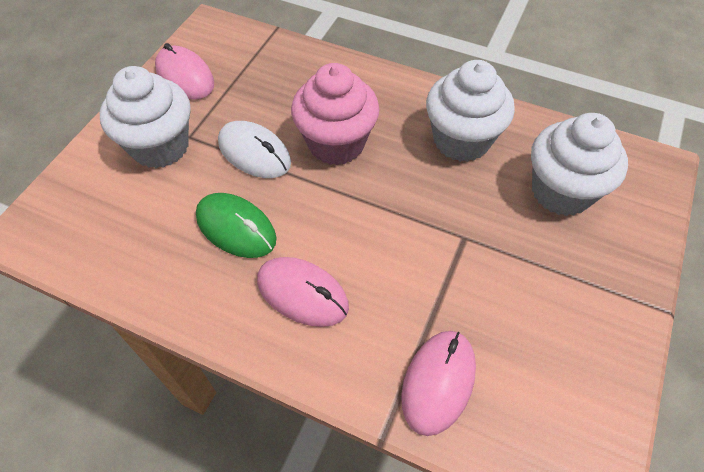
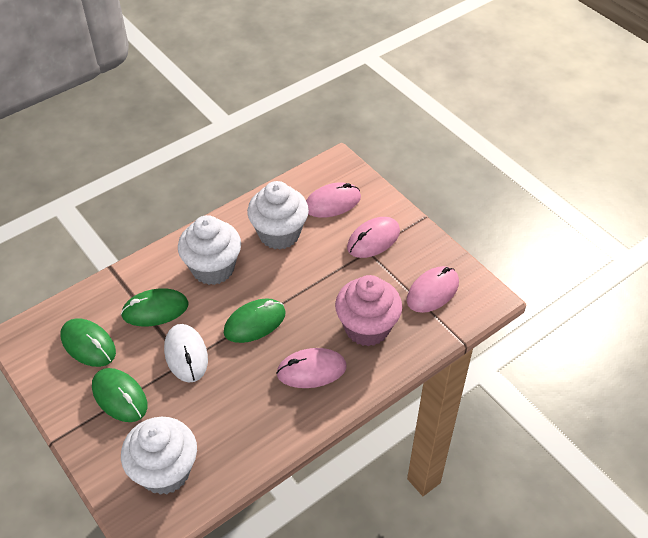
green mouse: [196,193,277,258] = 1 -> [61,318,116,367] [92,368,147,422] [121,288,189,326] [224,299,286,343] = 4
pink mouse: [155,43,214,100] [257,257,349,327] [401,331,476,436] = 3 -> [276,348,346,388] [306,182,361,218] [347,217,400,258] [407,266,459,313] = 4

